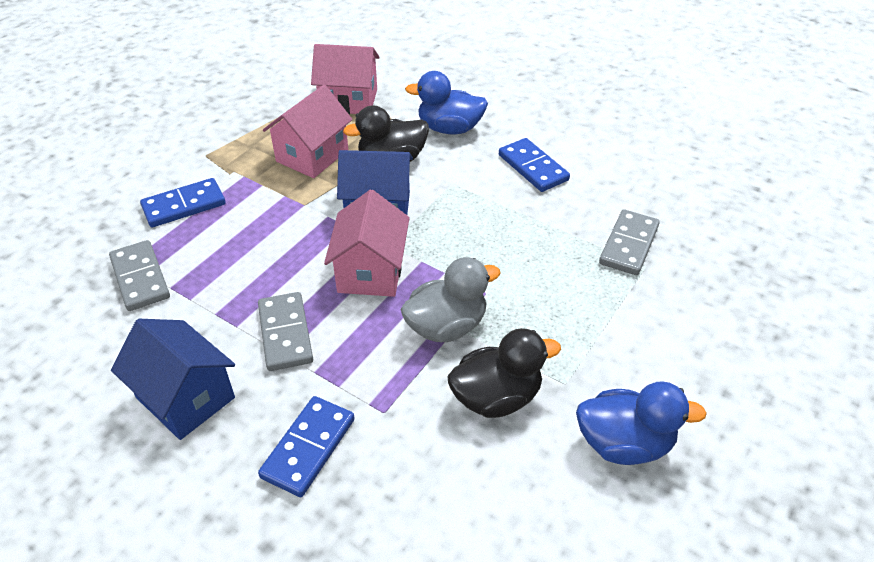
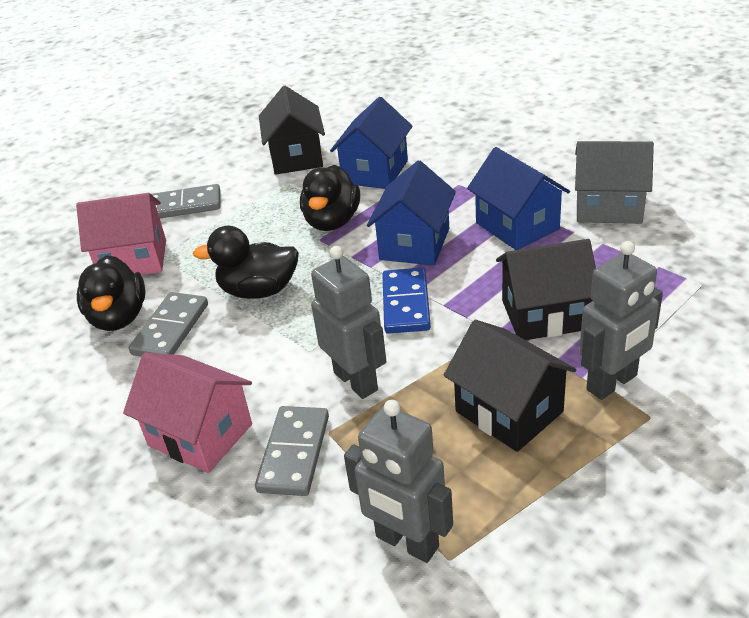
black duck: [343,105,429,162] [447,328,561,418] = 2 -> [77,255,146,331] [193,226,299,299] [300,165,360,231] = 3
black house: none = 0 -> [259,86,325,175] [444,320,576,452] [496,239,596,340] = 3
blue domino: [140,178,226,227] [258,396,355,497] [499,138,570,192] = 3 -> [382,268,431,334] = 1
blue duck: [405,71,488,134] [576,381,707,465] = 2 -> none = 0
blue house: [111,319,235,440] [337,150,413,215] = 2 -> [330,97,412,189] [367,160,456,266] [467,147,570,250] = 3
grey duck: [400,257,500,342] = 1 -> none = 0
grey house: none = 0 -> [575,141,654,224] = 1
grey robot: none = 0 -> [311,246,386,399] [344,400,453,563] [579,241,663,400] = 3
pink house: [263,85,353,178] [311,44,380,114] [324,189,410,297] = 3 -> [76,193,166,275] [123,353,252,473] = 2

